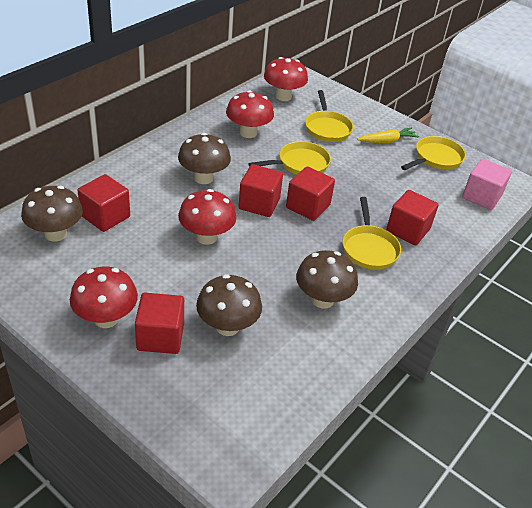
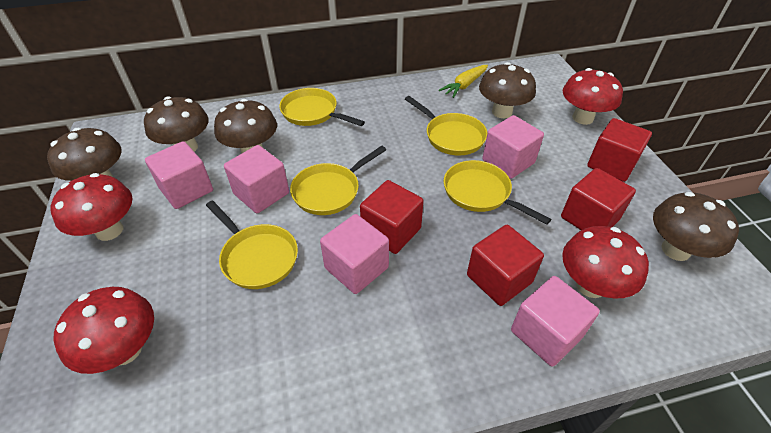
brown mushroom: [21,186,83,241] [178,133,231,184] [196,274,262,336] [296,250,358,309] = 4 -> [47,128,122,181] [144,96,209,152] [214,99,277,154] [479,62,536,118] [653,192,739,261] = 5
pink cube: [462,159,512,210] = 1 -> [145,141,213,209] [224,145,289,213] [320,214,389,294] [482,115,544,179] [511,276,600,367] = 5
red cube: [78,174,130,232] [135,293,184,354] [238,164,283,217] [286,166,335,221] [386,190,438,245] = 5 -> [360,180,424,254] [467,225,544,306] [561,168,636,230] [587,118,652,182] = 4
yellow pan: [248,141,331,174] [305,90,353,142] [343,197,401,270] [401,136,466,170] = 4 -> [206,201,298,289] [279,88,365,126] [290,146,386,215] [405,96,487,156] [444,160,551,225] = 5

